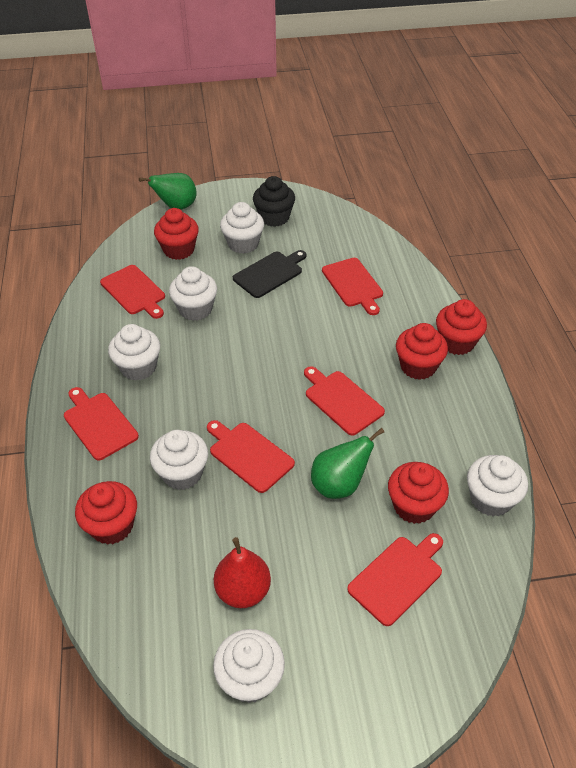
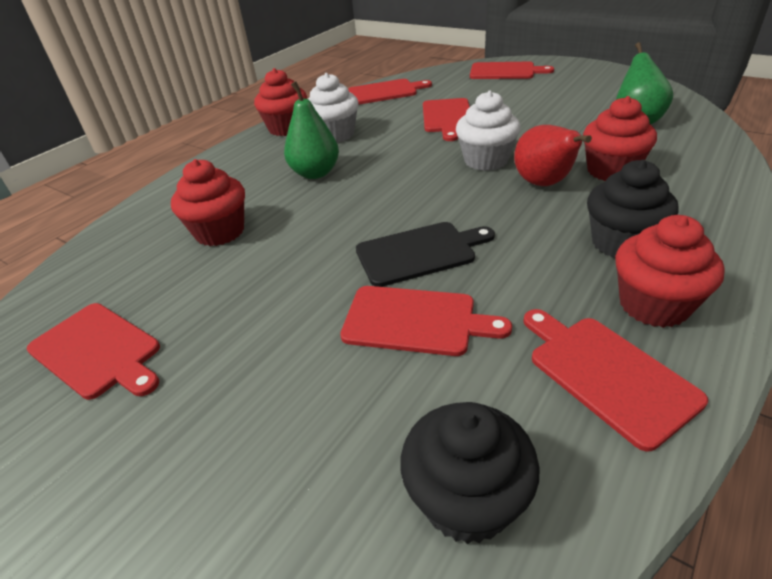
black cupcake: [253,176,295,227] = 1 -> [400,402,540,544] [587,160,679,258] = 2
red cupcake: [75,481,137,545] [154,208,199,260] [388,462,449,524] [396,323,448,380] [436,299,487,355] = 5 -> [171,159,245,246] [254,68,307,136] [583,96,657,181] [615,215,725,328] = 4
white cupcake: [108,324,160,381] [150,430,208,490] [169,266,217,321] [213,629,285,703] [220,202,264,254] [467,455,528,517] = 6 -> [308,73,359,143] [456,91,521,171] = 2

